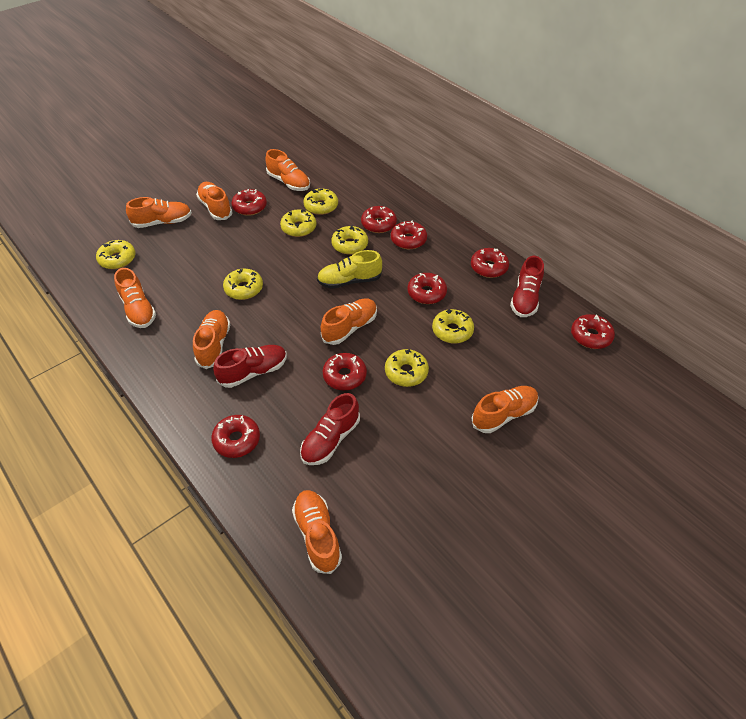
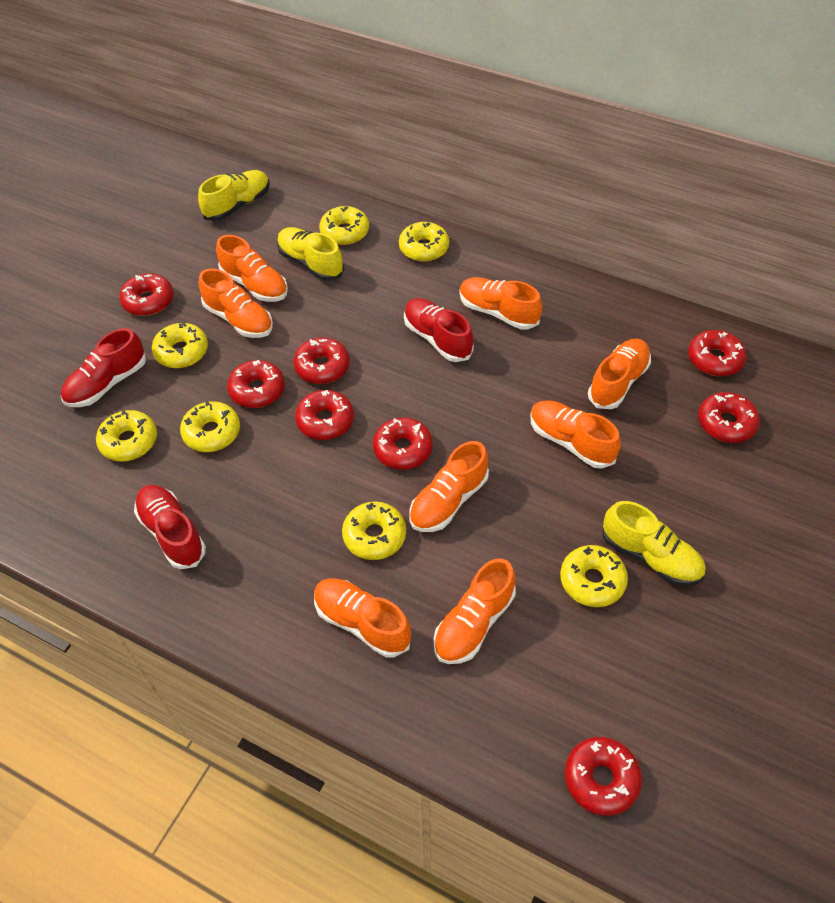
yellow shoe: [317,250,382,289] = 1 -> [198,170,270,221] [277,227,344,281] [603,501,706,586] = 3

